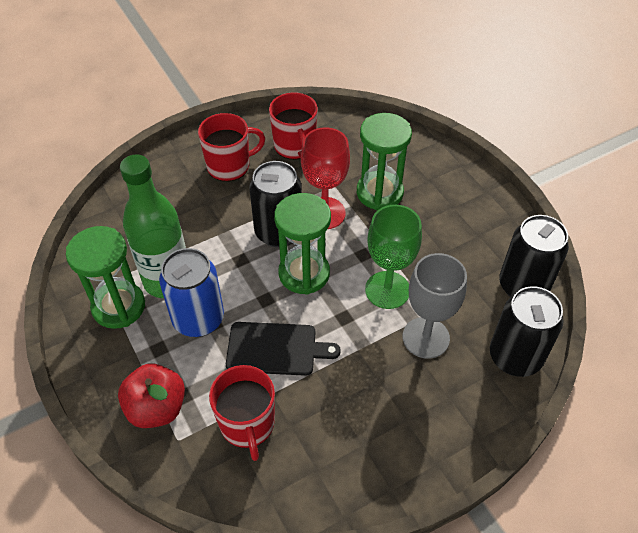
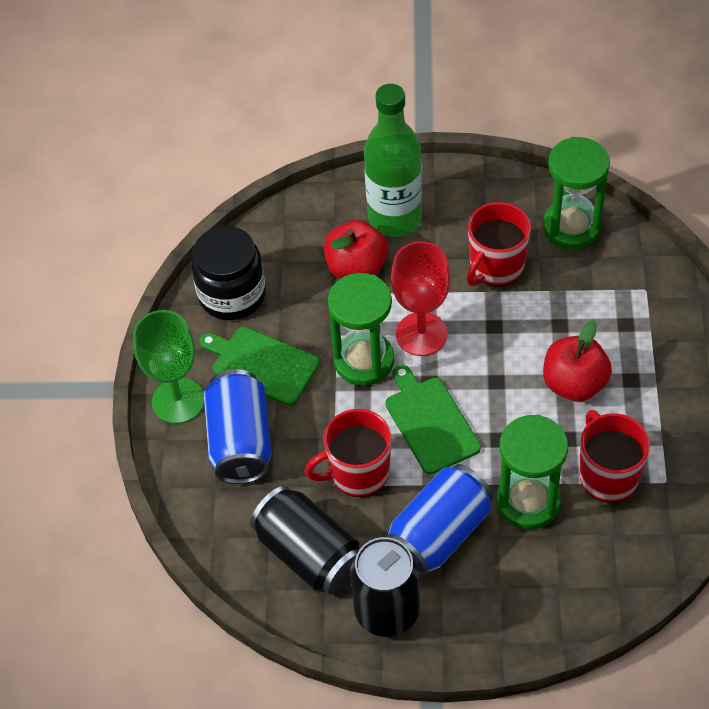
black can: [249,161,302,247] [490,286,564,377] [499,215,569,297] = 3 -> [250,486,360,595] [350,537,420,637] = 2
black cutting board: [226,322,341,376] = 1 -> none = 0
black jar: none = 0 -> [191,226,266,320] = 1
blue can: [159,248,224,337] = 1 -> [204,369,272,484] [386,464,493,577] = 2
green cutting board: none = 0 -> [199,327,320,405] [386,365,481,474] = 2
grey goblet: [403,253,467,359] = 1 -> none = 0
red apple: [118,364,185,428] = 1 -> [324,220,388,279] [543,320,612,402] = 2

